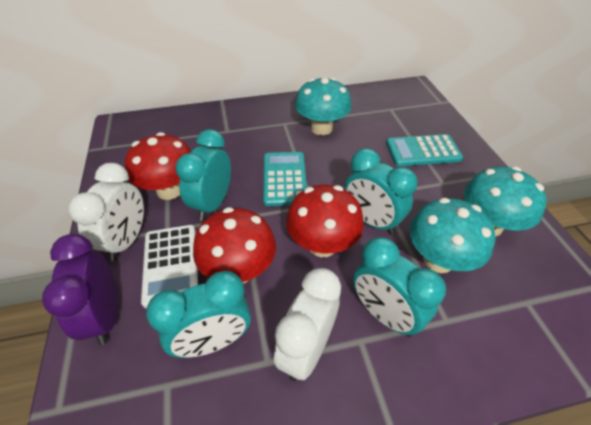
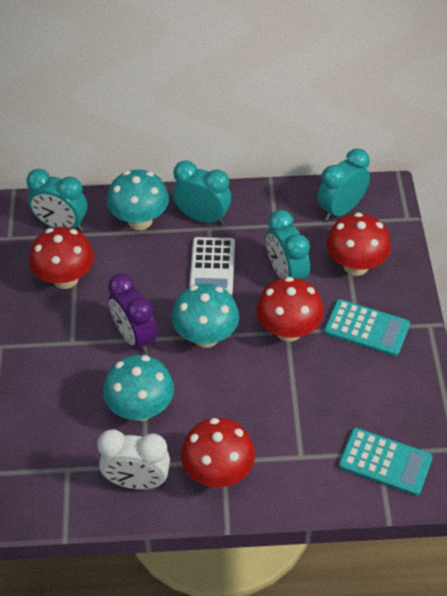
red mushroom: [125,132,191,200] [193,207,276,283] [286,185,364,257] = 3 -> [29,227,94,289] [181,418,255,487] [256,277,324,342] [326,212,391,276] = 4
white clock: [68,163,144,261] [274,268,341,381] = 2 -> [97,429,170,490] = 1

